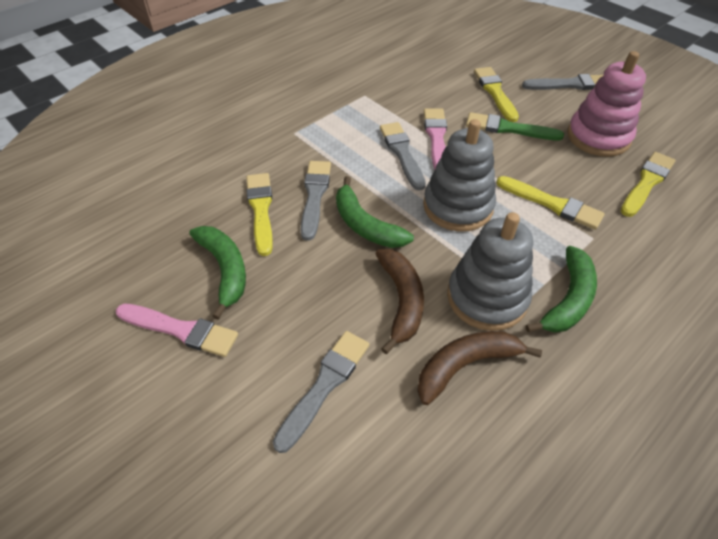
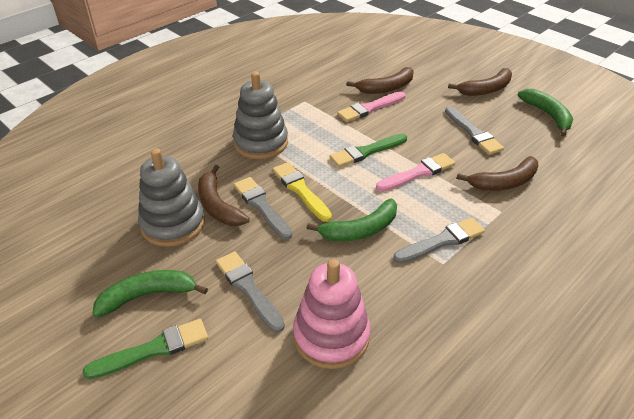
brown banana: [375,249,424,354] [417,331,542,405] = 2 -> [198,165,250,226] [347,67,414,94] [448,68,512,96] [456,156,538,191] = 4
green brush: [466,112,564,141] = 1 -> [83,319,208,379] [329,134,407,167] = 2
yellow brush: [246,173,273,256] [474,67,519,122] [496,176,605,230] [621,152,676,217] = 4 -> [272,162,332,222] = 1

